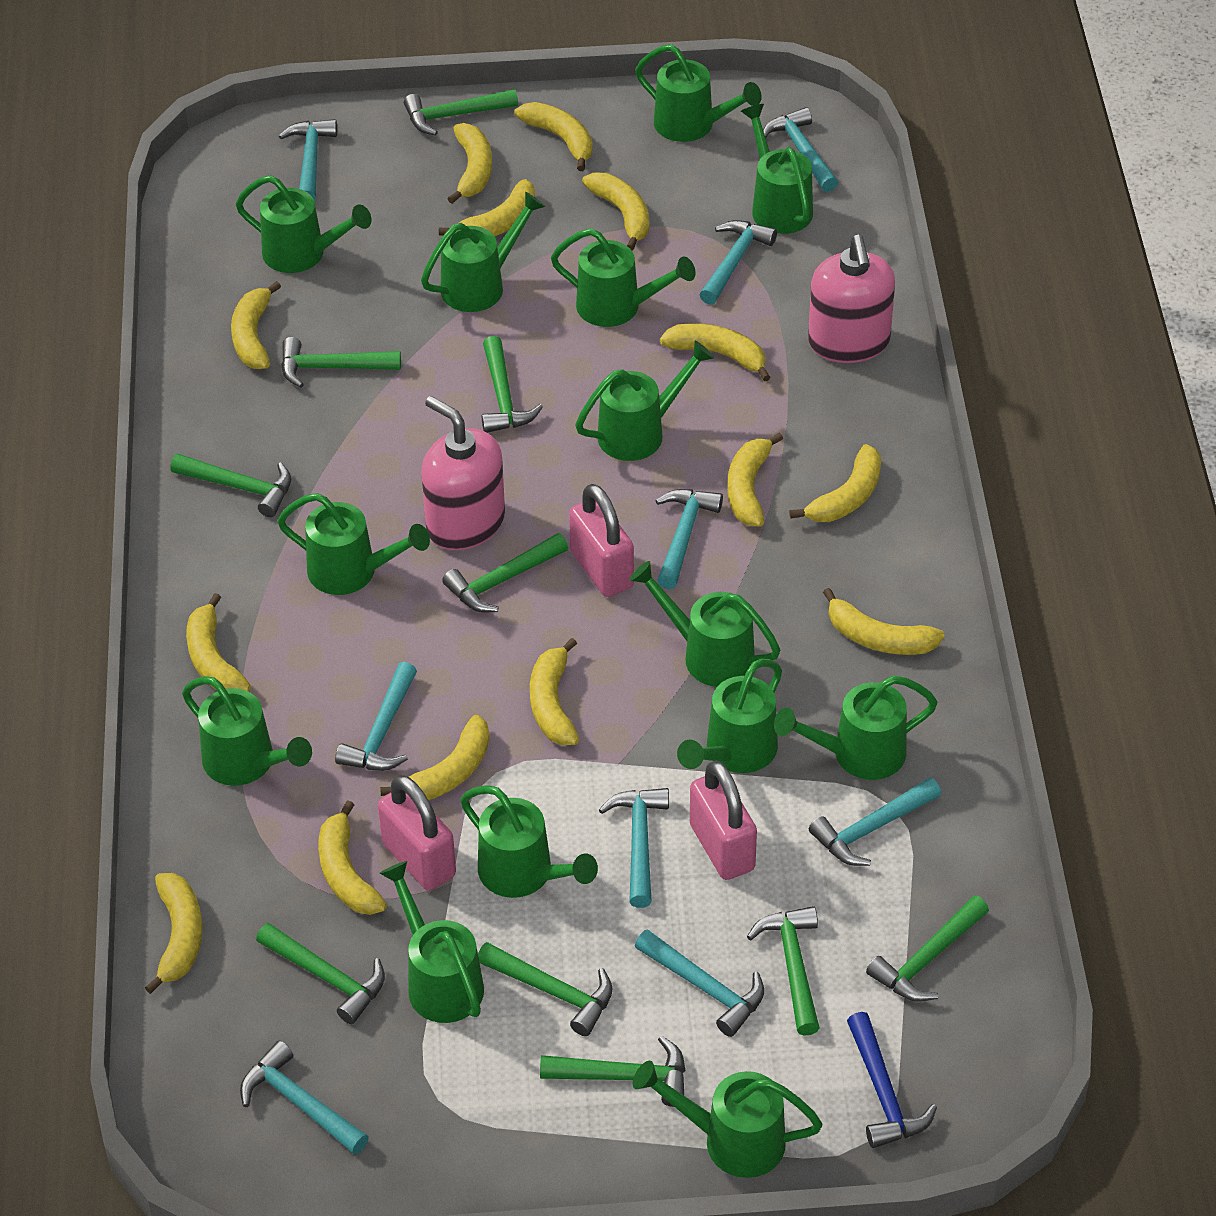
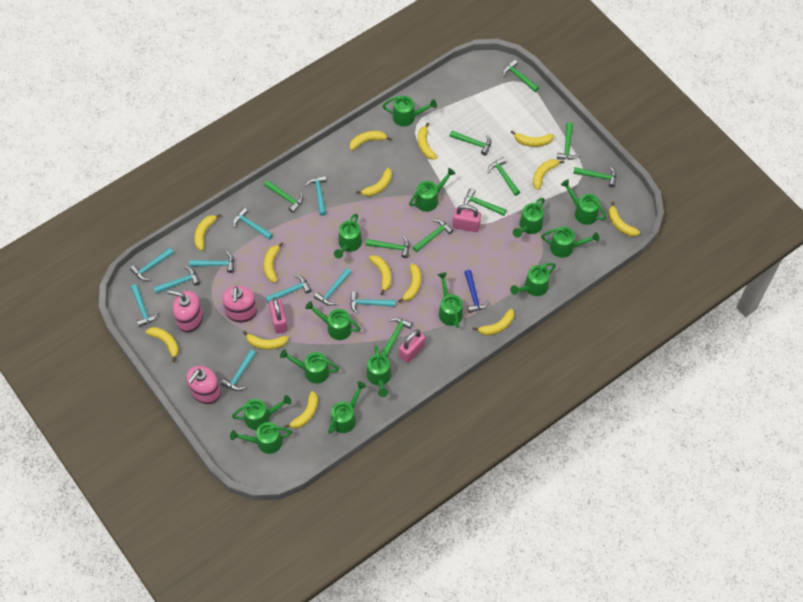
pink soap dispenser: [421,396,505,550] [808,235,895,363] = 2 -> [168,290,203,333] [186,366,221,404] [222,286,257,323] = 3
turquoise hammer: [240,1041,369,1155] [279,119,337,201] [335,662,417,771] [599,788,669,908] [635,929,764,1037] [655,489,723,589] [700,220,777,305] [763,107,838,192] [809,778,941,866] = 9 -> [130,248,174,281] [131,284,159,327] [153,267,200,294] [189,251,234,273] [221,349,256,391] [233,207,273,240] [265,275,312,303] [305,175,327,216] [314,268,351,306] [350,291,395,314] = 10

